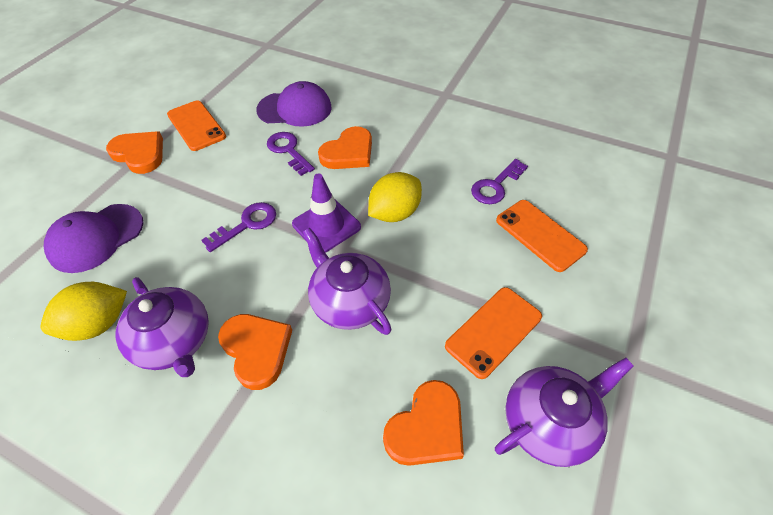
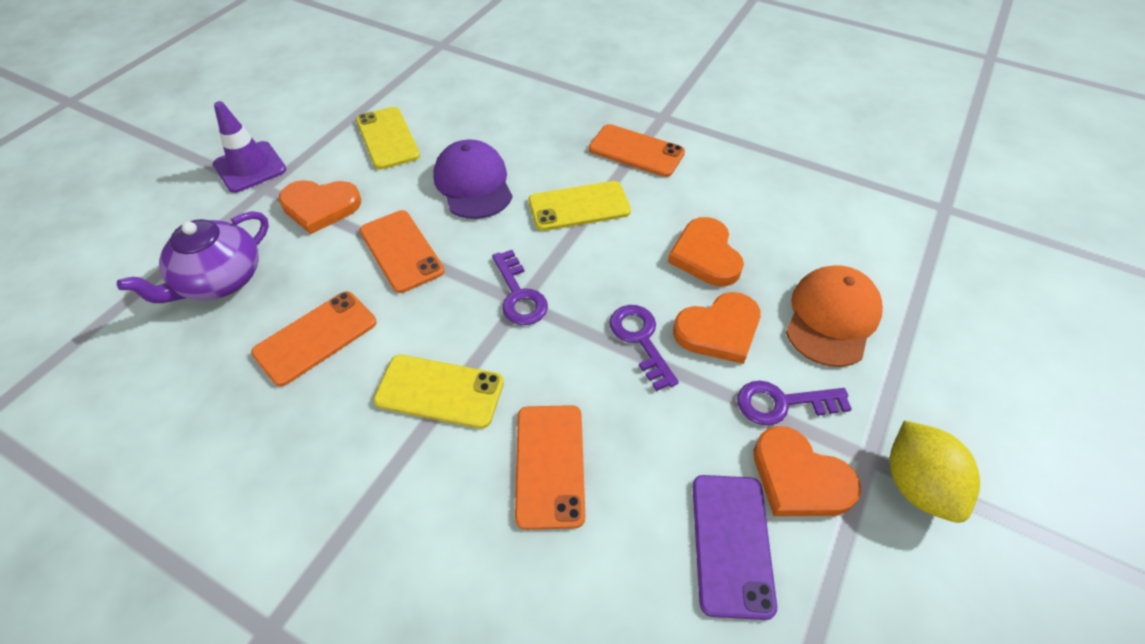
orange cap: none = 0 -> [786,265,883,367] = 1
orange phone: [167,100,226,151] [445,287,542,379] [496,200,588,272] = 3 -> [251,291,377,386] [360,210,445,293] [515,405,585,530] [589,124,685,177] = 4
purple cap: [44,204,143,273] [256,81,332,127] = 2 -> [433,140,513,219] = 1
purple phone: none = 0 -> [692,475,777,620] = 1
purple teapot: [116,277,209,377] [303,228,392,335] [495,358,634,467] = 3 -> [117,211,269,303] = 1
yellow lemon: [40,282,127,341] [368,172,422,222] = 2 -> [890,421,980,523] = 1
yellow phone: none = 0 -> [356,107,420,170] [373,355,504,429] [529,181,631,231] = 3

